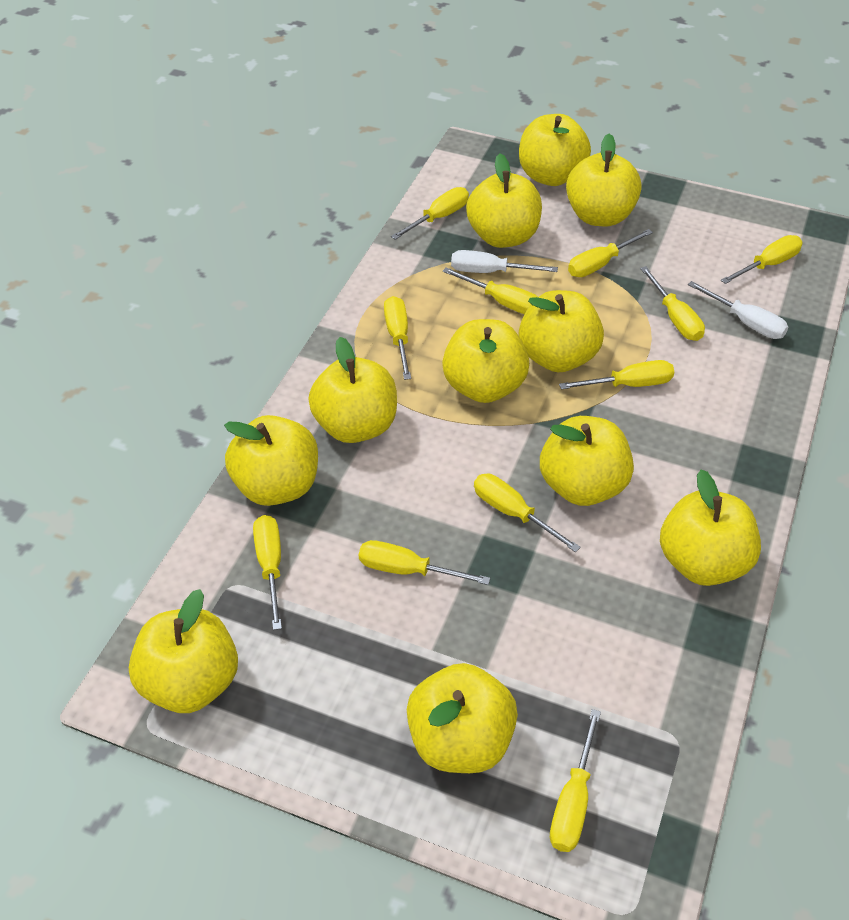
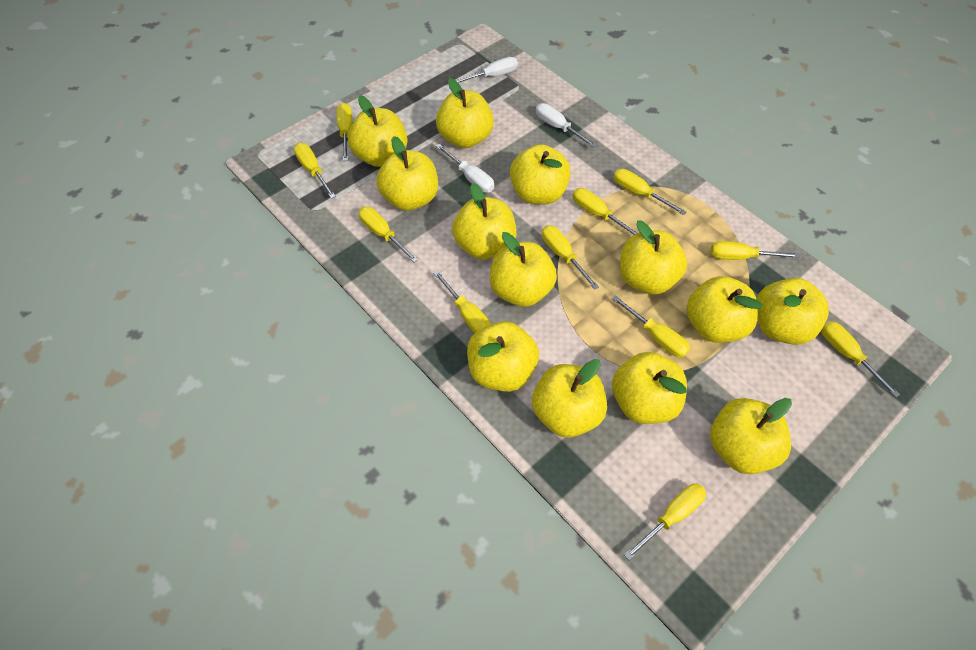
white screwdriver: [451,250,558,273] [688,281,788,339] = 2 -> [436,144,495,193] [456,57,518,83] [536,103,597,148] = 3
yellow apple: [129,589,238,713] [224,415,318,506] [308,337,397,443] [407,663,518,773] [442,319,529,403] [466,154,542,248] [519,114,591,186] [519,290,604,372] [540,416,634,506] [566,134,642,226] [660,469,761,586] = 11 -> [348,95,407,167] [376,136,438,211] [436,78,494,148] [452,183,517,260] [467,321,539,392] [490,232,557,307] [510,144,571,205] [532,359,607,437] [612,352,687,424] [620,221,687,295] [687,276,762,343] [710,398,792,474] [757,278,829,345] = 13

